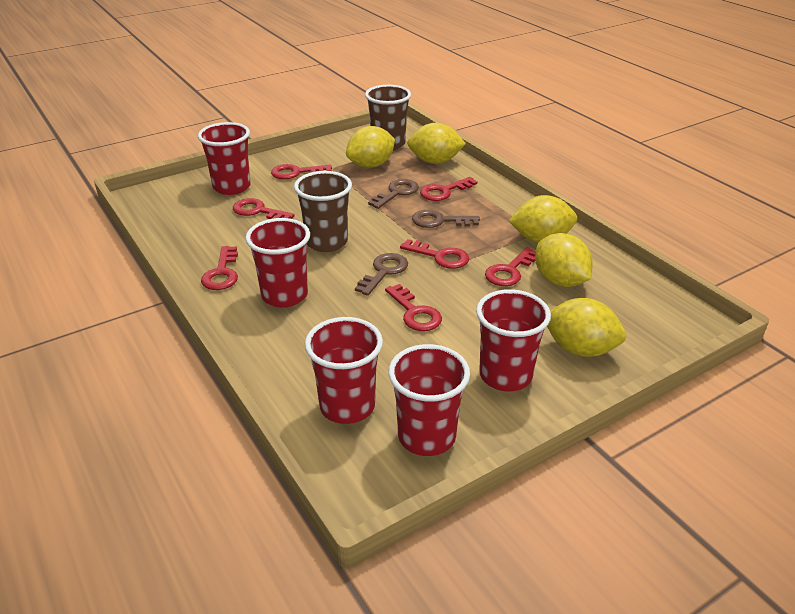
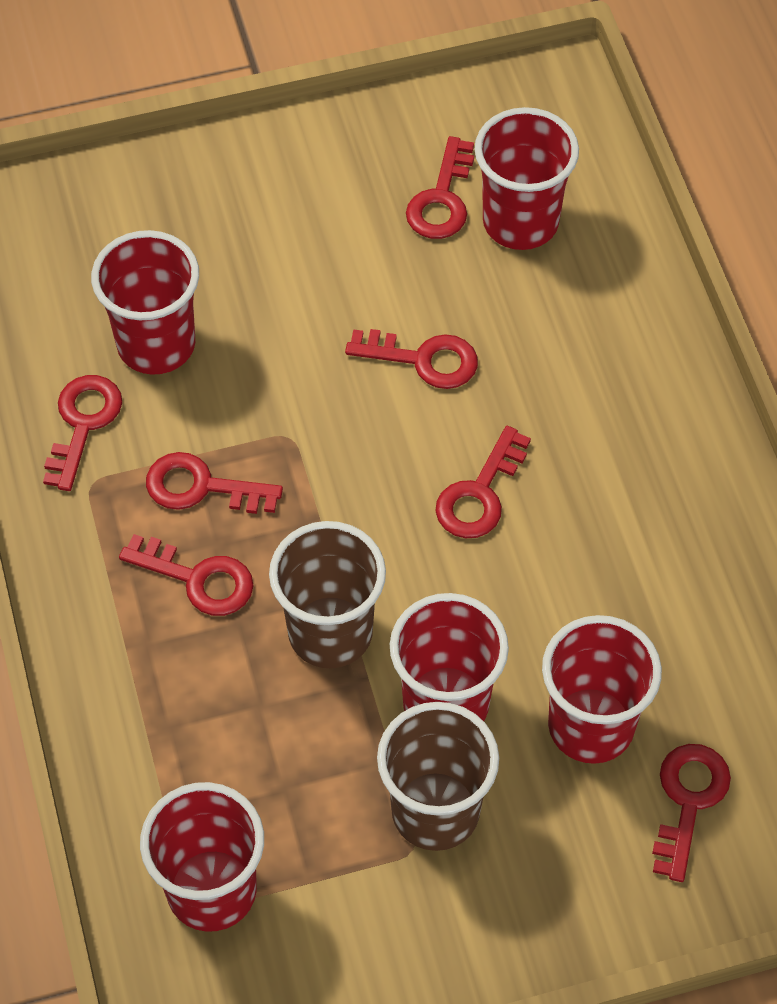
brown key: [355,253,408,296] [368,179,419,209] [412,210,480,228] = 3 -> none = 0
yellow lemon: [346,126,395,168] [407,123,466,164] [509,195,577,243] [535,233,593,287] [547,298,626,357] = 5 -> none = 0

